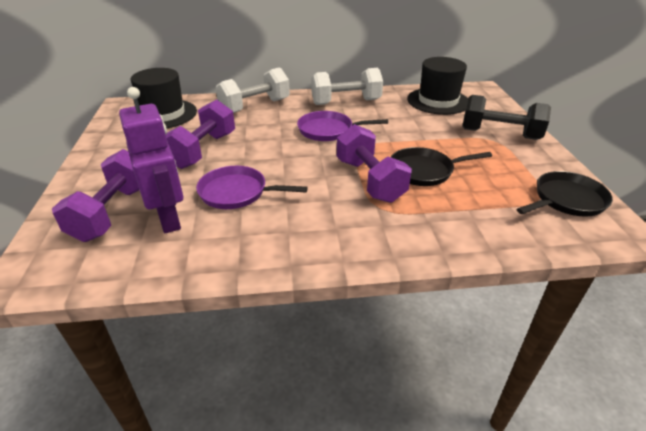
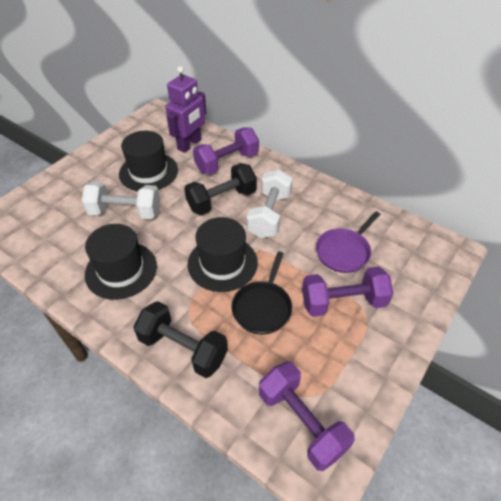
black dumbbell: [462,95,551,140] = 1 -> [133,301,228,378] [184,163,257,215] = 2
black hat: [131,68,197,128] [407,57,468,115] = 2 -> [85,224,157,300] [119,131,178,192] [188,217,258,292] = 3
black pan: [391,147,492,186] [517,171,613,217] = 2 -> [231,252,292,334] = 1
purple pan: [196,166,308,209] [297,111,388,141] = 2 -> [316,211,381,273] = 1

